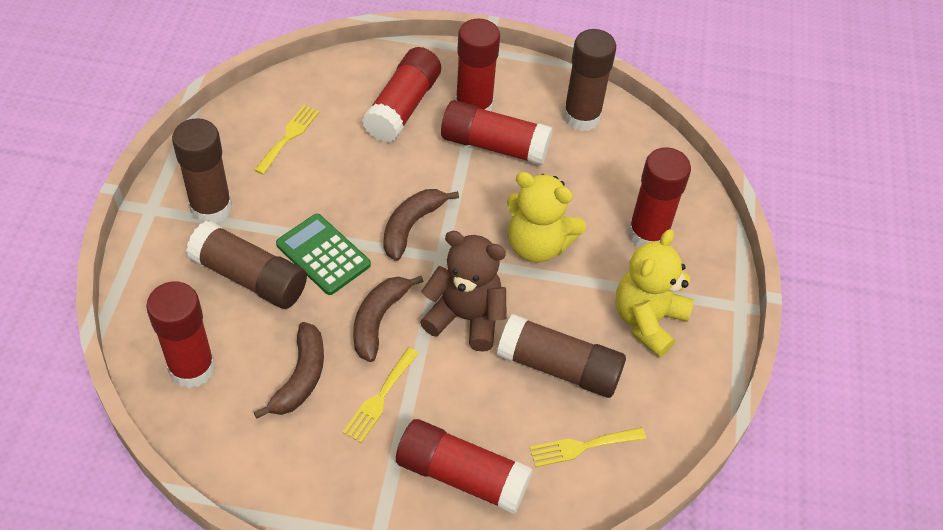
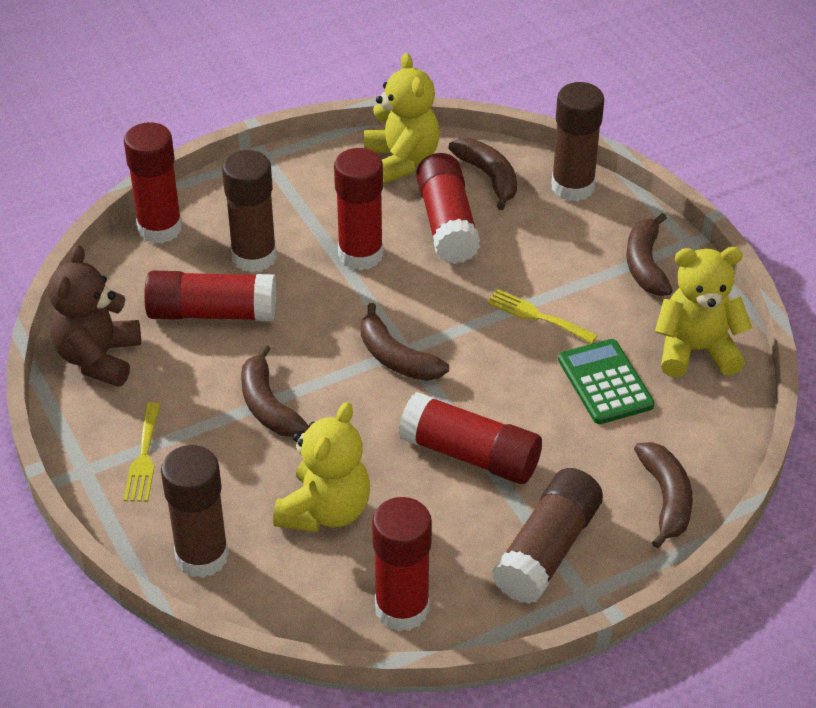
brown banana: [254,322,324,419] [353,276,423,362] [383,189,459,261] = 3 -> [241,344,309,437] [361,303,449,381] [448,138,517,210] [626,213,673,296] [634,442,693,549] = 5
yellow fork: [254,105,319,175] [343,348,419,443] [529,427,646,467] = 3 -> [124,402,161,502] [487,289,598,344] = 2
yellow teddy bear: [507,172,586,262] [615,229,694,357] = 2 -> [273,402,370,532] [364,53,440,184] [655,247,752,377] = 3

